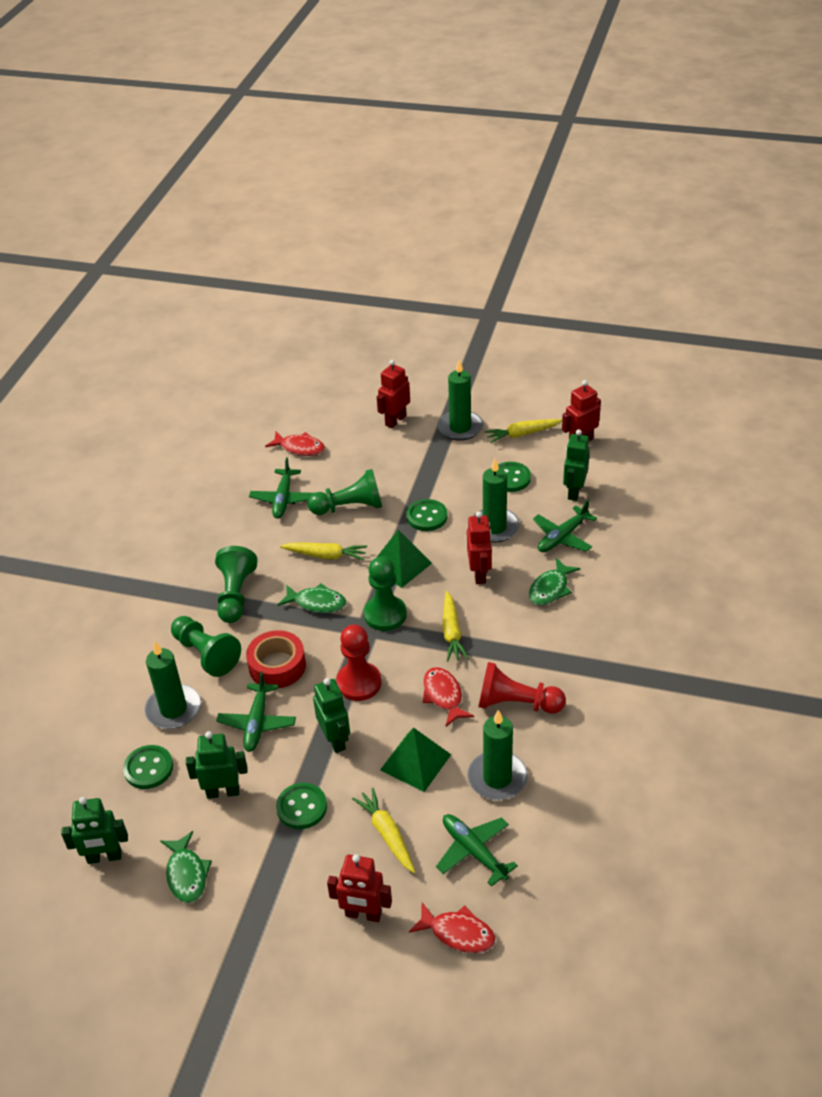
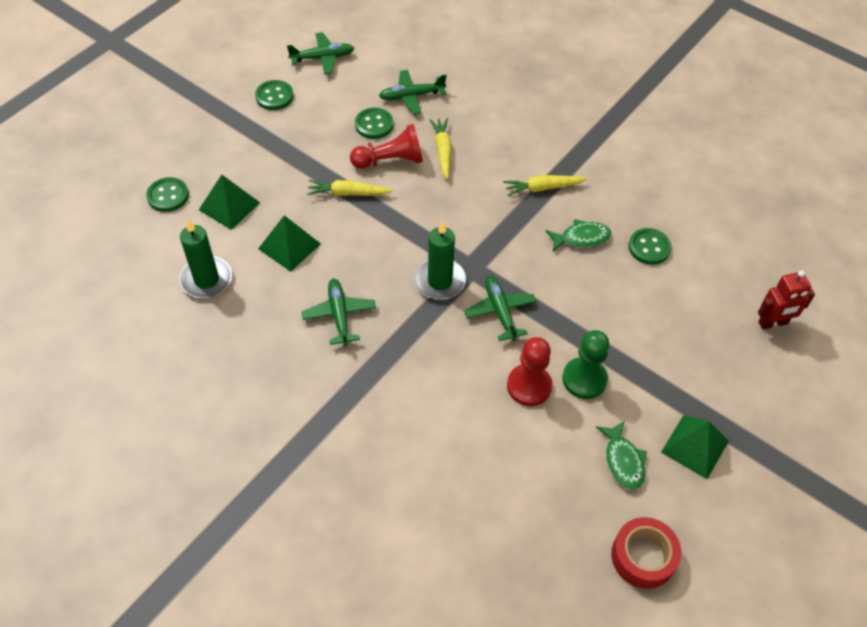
green candle: [144,642,201,729] [437,360,483,441] [468,710,528,800] [473,458,520,543] = 4 -> [179,219,232,298] [414,221,466,300] = 2
green fish: [160,831,212,903] [278,583,346,613] [529,558,580,605] = 3 -> [546,219,611,251] [596,421,647,490] = 2
green pawn: [171,616,241,677] [215,546,258,623] [308,469,382,515] [364,557,407,631] = 4 -> [562,330,609,399] = 1
green pyramid: [376,530,432,588] [380,727,451,792] = 2 -> [199,174,260,230] [258,215,321,272] [661,415,729,479] = 3
green robot: [61,797,128,864] [186,731,248,799] [313,678,350,753] [563,429,590,501] = 4 -> none = 0
red fish: [265,432,325,456] [409,902,495,953] [423,667,474,726] = 3 -> none = 0
red robot: [327,854,392,922] [377,360,410,428] [467,511,492,584] [562,380,601,441] = 4 -> [758,270,815,330] = 1
yellow carrot: [280,542,367,561] [352,788,415,873] [442,591,469,662] [484,419,562,443] = 4 -> [307,180,393,196] [429,118,452,179] [504,175,587,196] = 3

